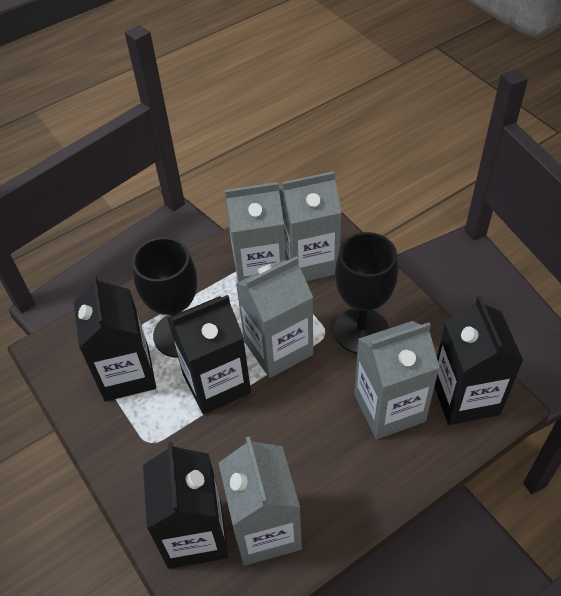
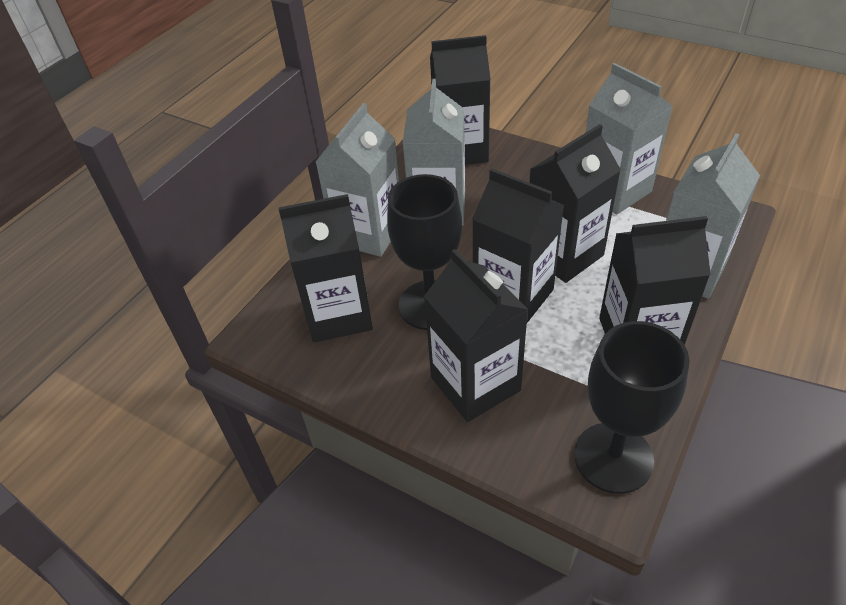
black carton: [74,275,156,401] [143,442,228,569] [167,295,251,415] [434,296,523,425] = 4 -> [278,194,373,343] [424,249,529,422] [430,35,491,165] [472,168,564,323] [530,124,621,283] [599,216,711,345] = 6
grey carton: [219,436,302,566] [225,182,286,282] [236,256,313,378] [279,171,342,281] [354,321,440,439] = 5 -> [316,103,399,257] [403,79,465,226] [586,63,673,214] [666,133,760,299] = 4

